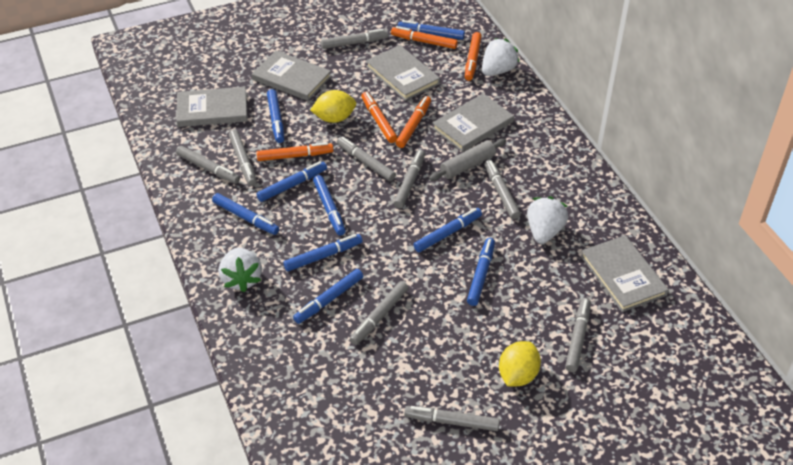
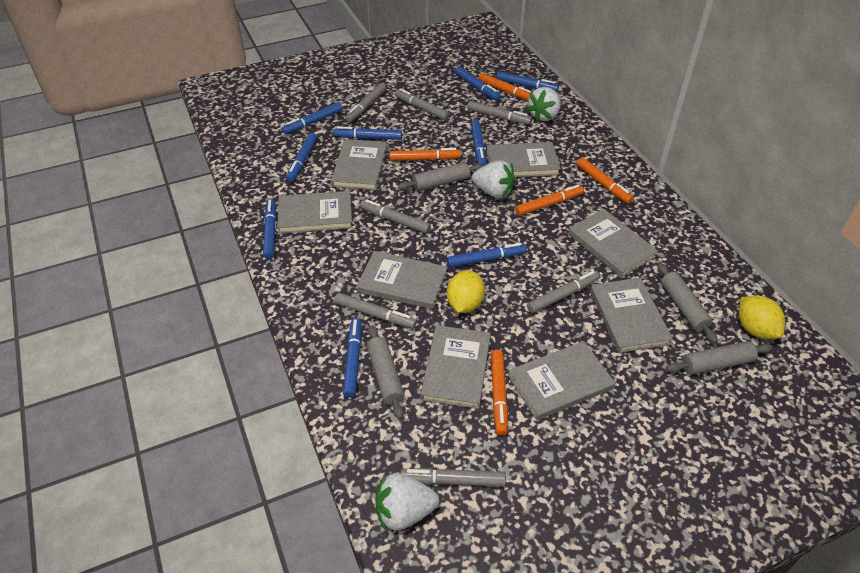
grey book: [176,87,248,127] [252,50,331,101] [366,45,440,101] [432,94,514,152] [581,235,669,312] = 5 -> [277,191,352,234] [331,139,387,190] [357,251,448,309] [421,325,491,409] [487,142,560,177] [508,341,615,420] [568,209,658,278] [590,278,673,353] = 8
grey marker: [176,146,240,184] [229,130,257,186] [321,29,389,49] [337,137,396,181] [350,281,408,345] [393,150,425,208] [404,406,500,431] [484,160,521,219] [565,298,591,372] = 9 -> [334,293,417,329] [345,83,386,123] [360,199,431,233] [395,88,449,120] [401,468,506,487] [467,101,532,125] [527,271,599,313] = 7
grey rolling pin: [429,139,506,181] = 1 -> [367,325,405,420] [398,162,484,191] [657,263,718,343] [666,341,773,375] = 4

